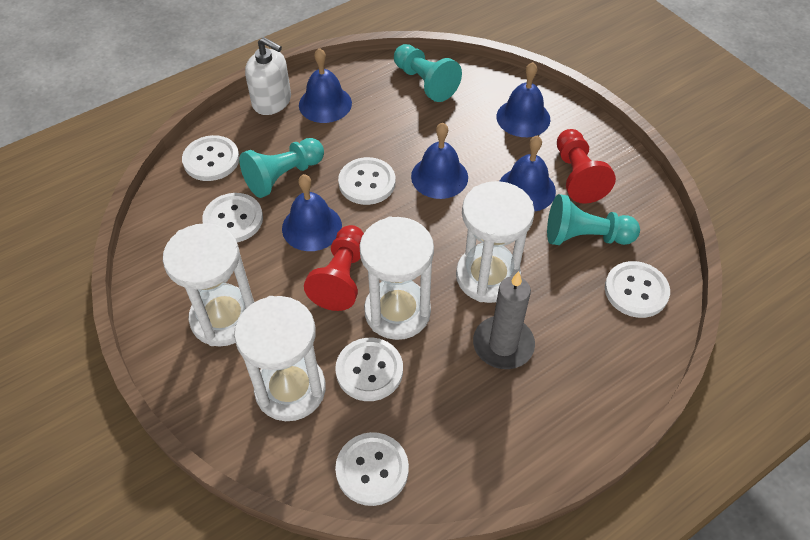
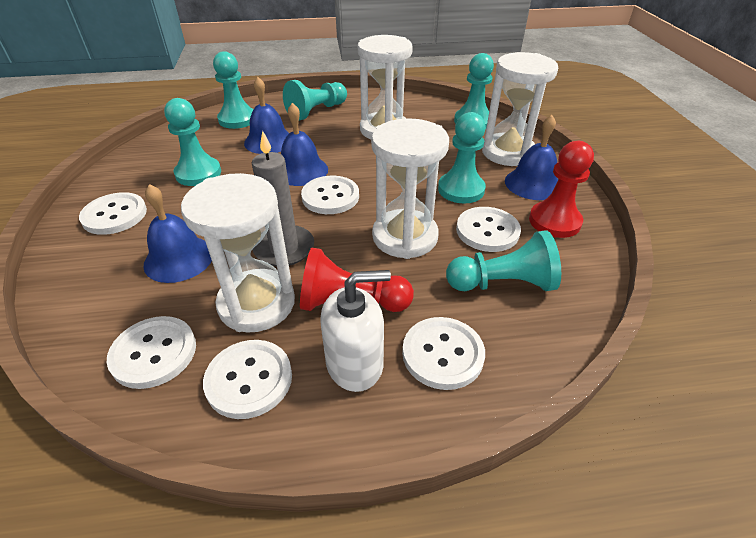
blue bell: [282,174,342,251] [299,48,352,123] [411,122,468,199] [496,62,550,137] [500,136,556,212] = 5 -> [143,184,212,283] [244,77,289,154] [281,103,328,186] [505,115,558,200] = 4
turquoise pawn: [239,138,324,198] [394,44,462,102] [547,194,640,245] = 3 -> [164,98,221,186] [213,51,254,129] [283,80,347,120] [438,112,486,204] [446,230,561,291] [454,53,494,127] = 6

